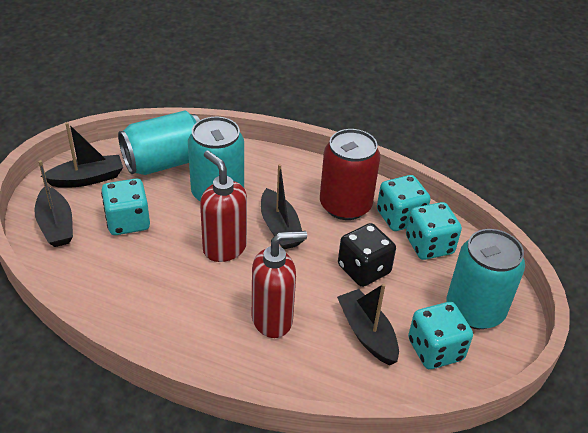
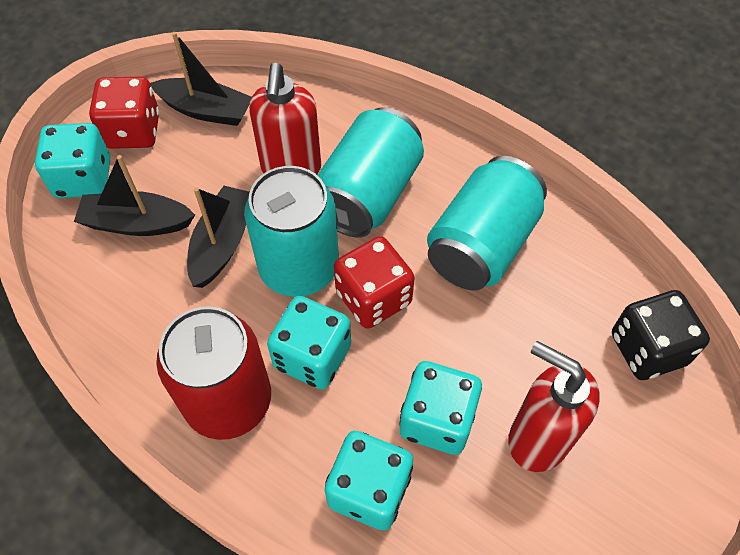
black boat: [34,160,73,247] [41,122,123,188] [261,164,304,249] [337,283,399,365] = 4 -> [74,155,195,236] [150,32,251,126] [187,186,250,288] = 3
red dice: none = 0 -> [89,76,159,149] [334,236,415,329] = 2

